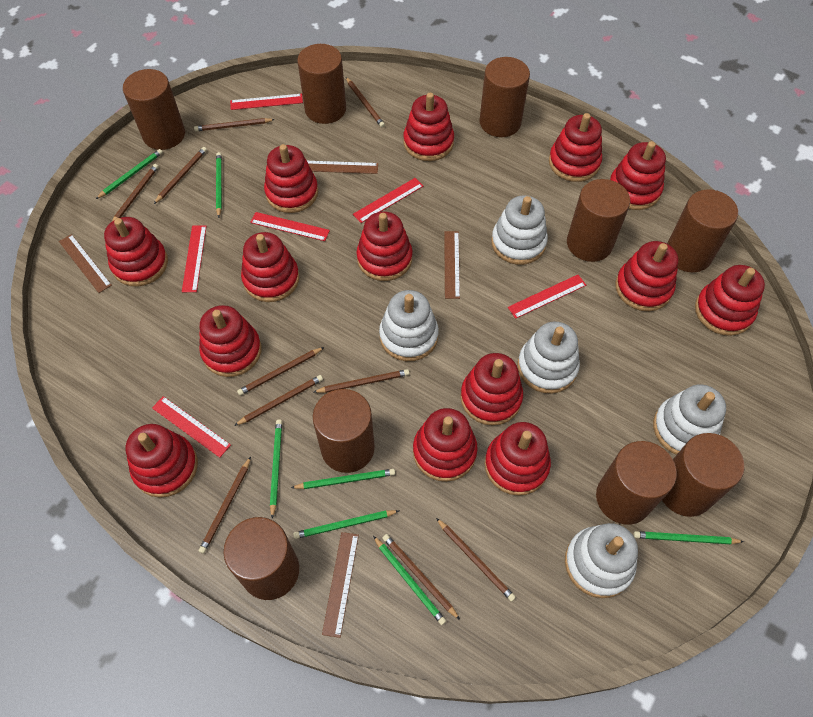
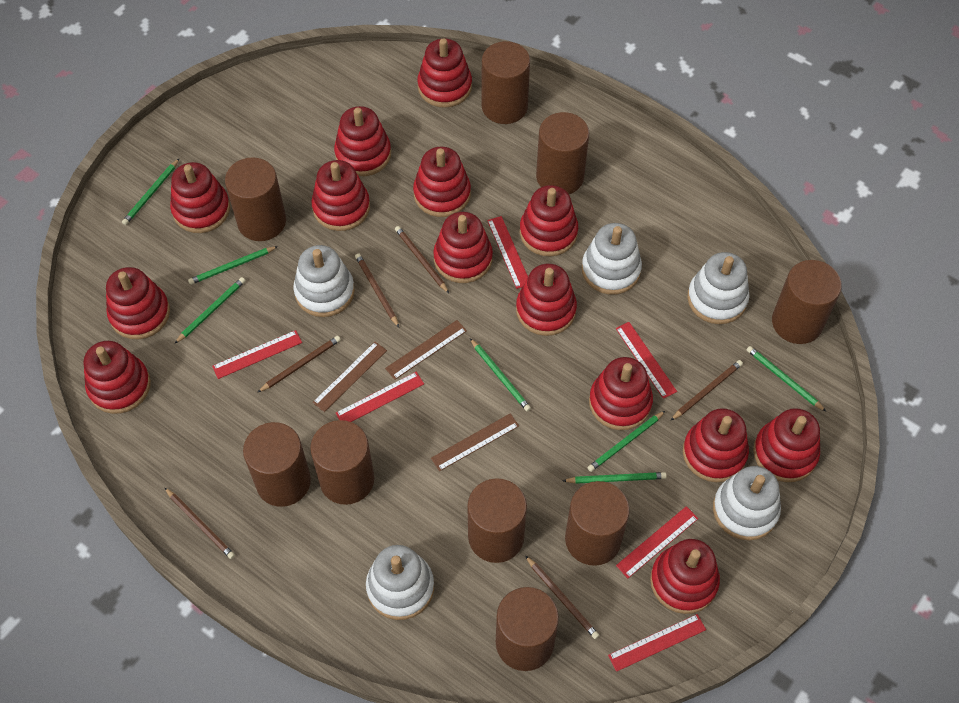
brown pencil: [112,164,159,221] [154,147,207,204] [194,118,275,131] [199,457,251,554] [234,375,323,426] [237,347,324,396] [314,369,410,393] [346,77,385,128] [382,534,460,620] [436,518,516,602] = 10 -> [165,488,235,559] [257,336,341,393] [355,253,399,327] [395,226,449,293] [525,555,599,639] [670,360,743,421] = 6
brown ruler: [59,234,112,293] [307,161,378,174] [322,532,359,638] [444,231,460,299] = 4 -> [312,341,387,412] [385,320,467,380] [431,413,519,471] = 3

